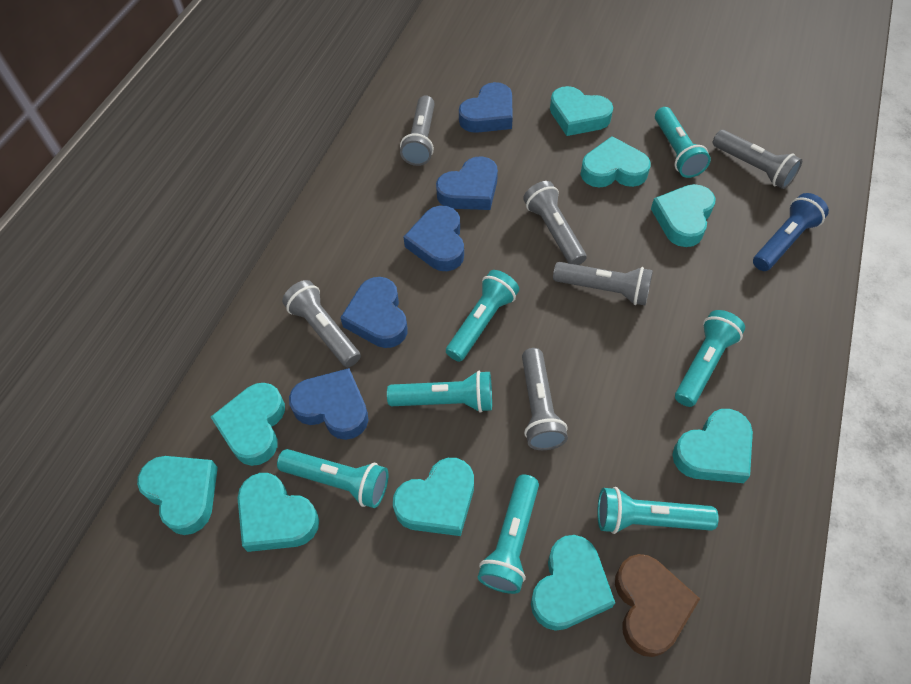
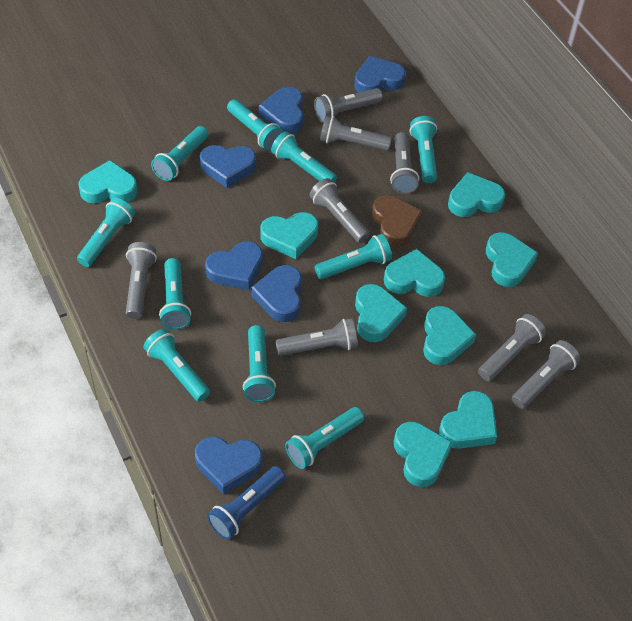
blue heart: [289,368,369,440] [340,277,408,348] [404,206,464,271] [436,157,498,210] [459,82,513,133] = 5 -> [195,436,262,495] [200,145,256,188] [205,241,263,290] [251,265,302,322] [259,87,303,134] [354,56,406,93] = 6
grey flashlight: [282,280,361,367] [400,95,435,166] [522,348,568,450] [523,181,586,265] [553,262,653,306] [713,130,802,189] = 6 -> [126,242,157,319] [275,319,358,356] [309,178,370,243] [314,88,382,122] [320,115,392,151] [390,132,419,194] [478,314,546,381] [512,340,580,409] = 8
turquoise flashlight: [277,449,388,508] [387,371,492,413] [446,270,519,362] [478,474,539,594] [597,487,719,534] [655,107,711,178] [675,310,745,407] = 7 -> [77,198,135,267] [143,329,210,402] [151,126,208,181] [159,258,191,330] [227,99,283,151] [243,325,276,402] [271,131,337,183] [285,407,364,469] [315,234,392,279] [410,116,437,183] = 10

